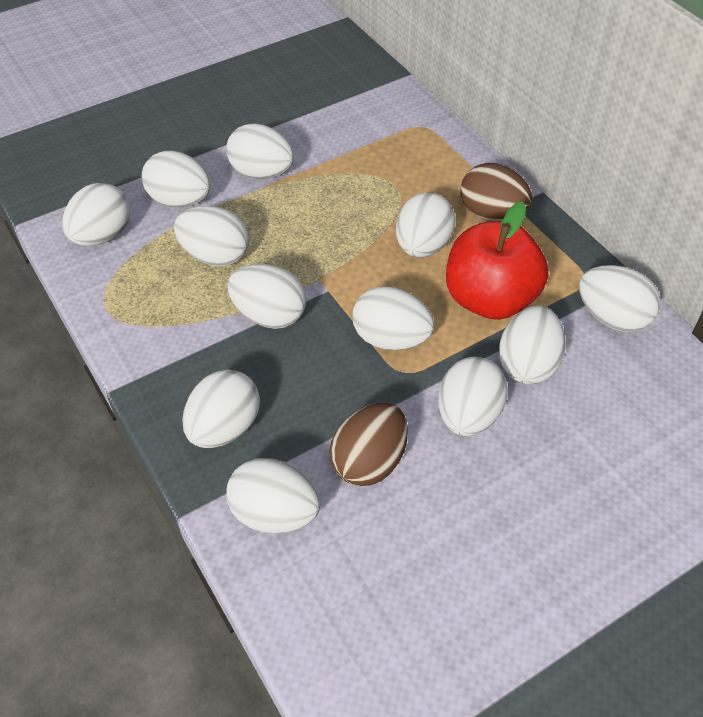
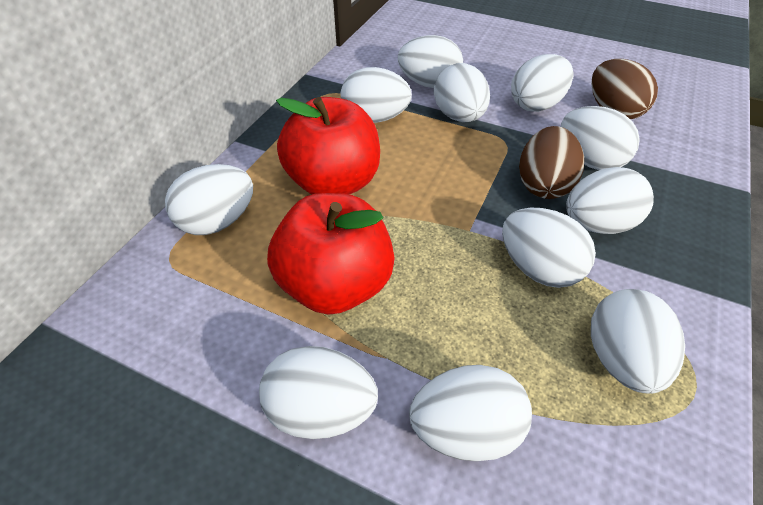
red apple: [446,201,548,320] = 1 -> [267,193,394,315] [276,97,380,195] = 2
white egg: [62,183,130,246] [142,151,211,207] [174,206,249,267] [182,369,260,448] [226,123,294,179] [226,458,320,533] [228,264,306,329] [352,286,434,350] [396,192,455,258] [438,357,508,436] [499,305,565,384] [579,265,660,332] = 12 -> [165,164,253,235] [259,346,378,439] [341,67,412,123] [398,35,463,88] [409,365,532,461] [434,63,490,122] [502,208,596,288] [511,54,573,112] [561,106,640,170] [566,167,654,234] [591,289,685,394] = 11

